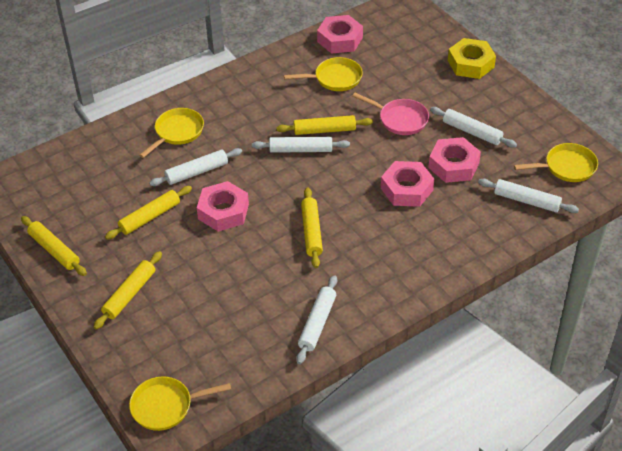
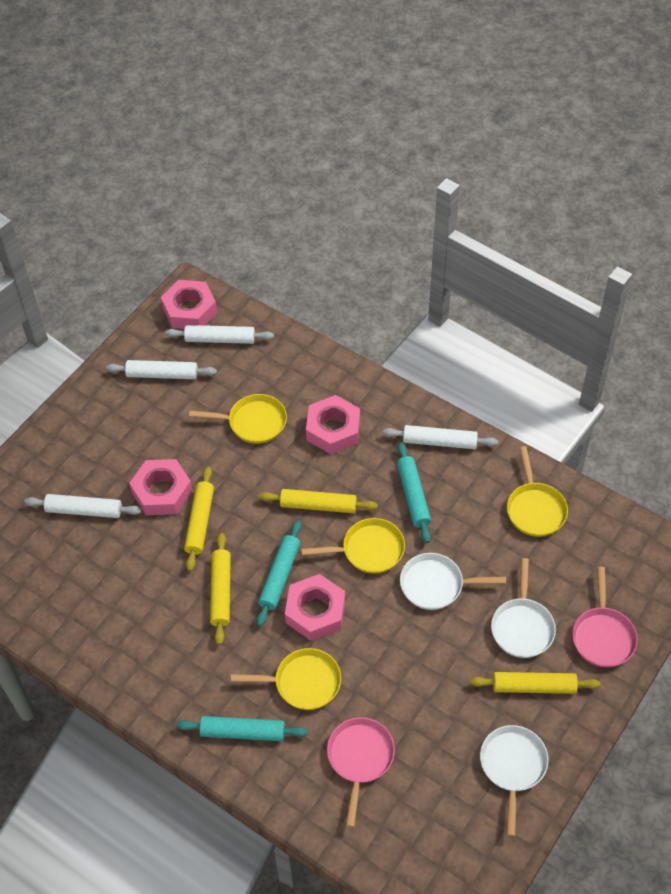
pink pan: [352,93,429,135] = 1 -> [327,717,395,828] [572,567,638,668] = 2
turquoise rolling pin: none = 0 -> [177,716,308,741] [257,520,302,626] [397,442,431,543] = 3
white pan: none = 0 -> [400,553,506,610] [480,725,549,837] [491,558,556,658] = 3
white rolling pin: [149,148,242,186] [252,137,350,153] [296,275,337,364] [430,107,517,148] [478,179,579,213] = 5 -> [24,494,142,518] [106,360,217,379] [165,325,274,344] [383,425,498,449] = 4
yellow nut: [448,38,496,79] = 1 -> none = 0
yellow rolling pin: [21,216,87,276] [93,251,162,330] [105,186,192,240] [276,115,373,135] [301,188,323,268] = 5 -> [184,467,214,571] [210,533,231,645] [259,489,378,513] [470,672,601,694] = 4

